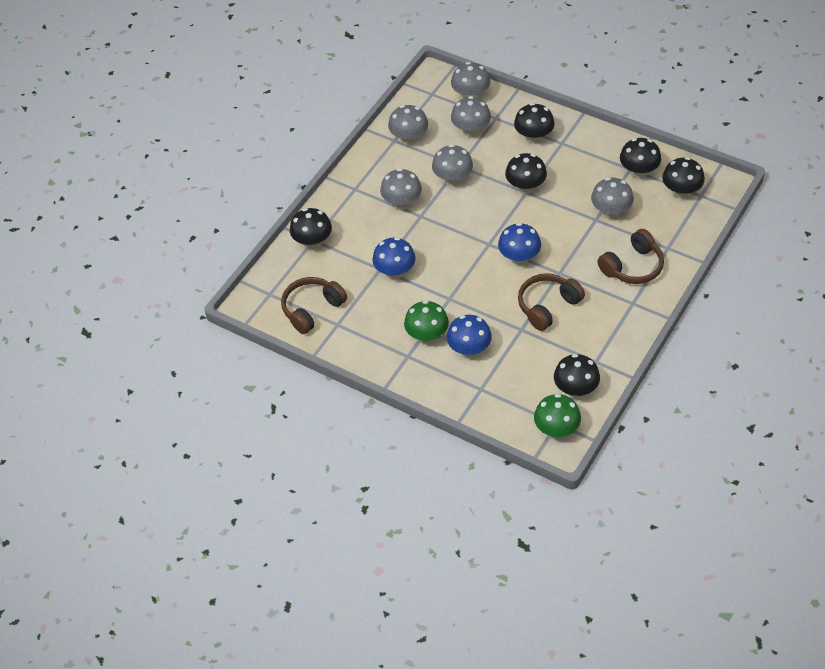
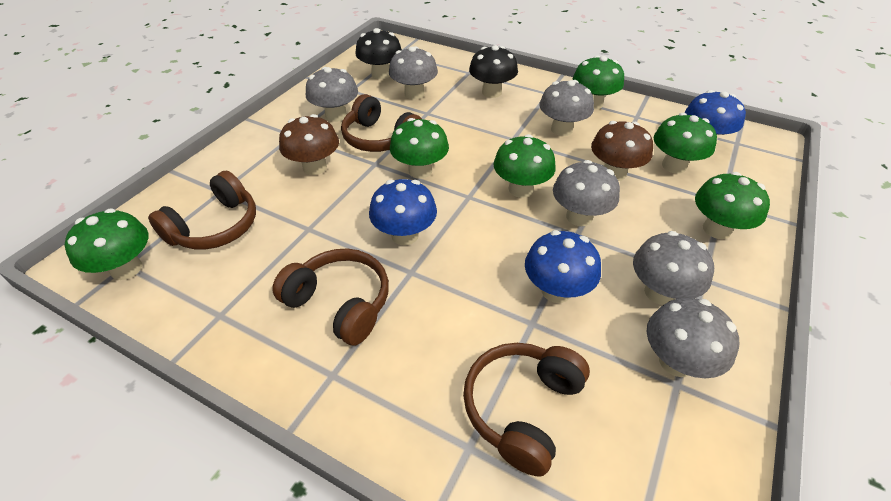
black mushroom: [290,208,332,249] [505,153,547,194] [514,103,555,144] [554,354,600,398] [620,138,661,179] [662,157,705,199] = 6 -> [355,28,402,79] [469,45,518,98] = 2
brown headphones: [281,277,347,334] [518,273,585,331] [598,229,664,284] = 3 -> [148,171,256,249] [272,249,389,346] [341,94,422,152] [463,343,590,476] = 4
brown mushroom: none = 0 -> [279,114,339,175] [591,121,653,181] = 2
green mushroom: [404,300,449,344] [534,394,581,439] = 2 -> [64,208,148,280] [390,118,449,179] [493,134,556,198] [573,55,624,110] [654,113,717,174] [695,172,770,239] = 6

